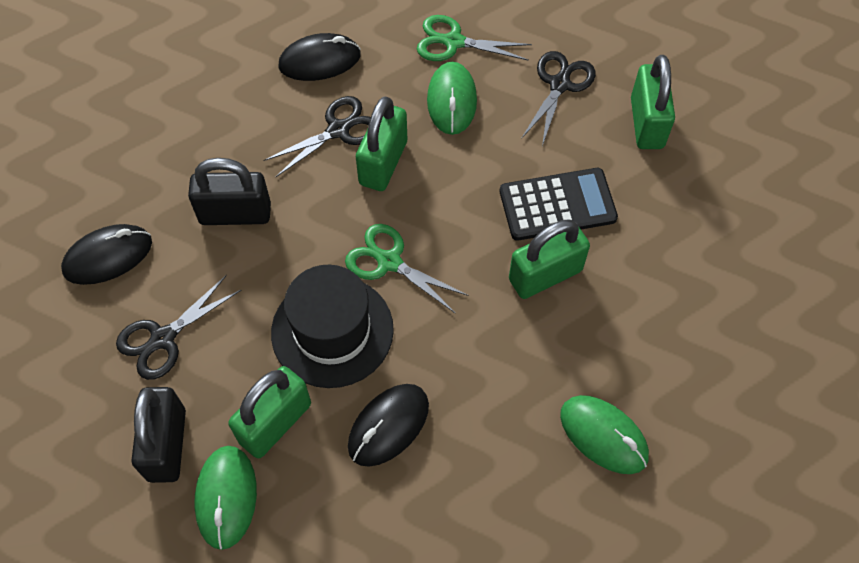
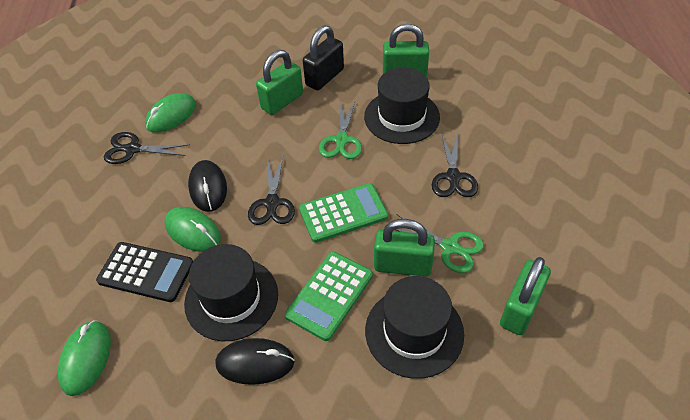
black hat: [271,265,394,388] = 1 -> [184,244,278,341] [364,68,440,144] [365,276,464,379] = 3
black mouse: [61,224,152,285] [278,33,361,81] [348,384,429,467] = 3 -> [188,160,227,212] [215,338,295,385] = 2
black padlock: [131,387,186,483] [188,158,271,225] = 2 -> [303,25,344,90] = 1
green calculator: none = 0 -> [285,252,373,341] [299,183,388,243] = 2

